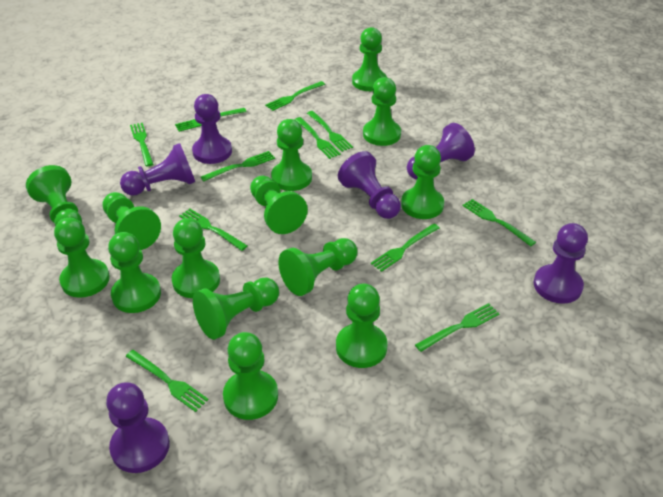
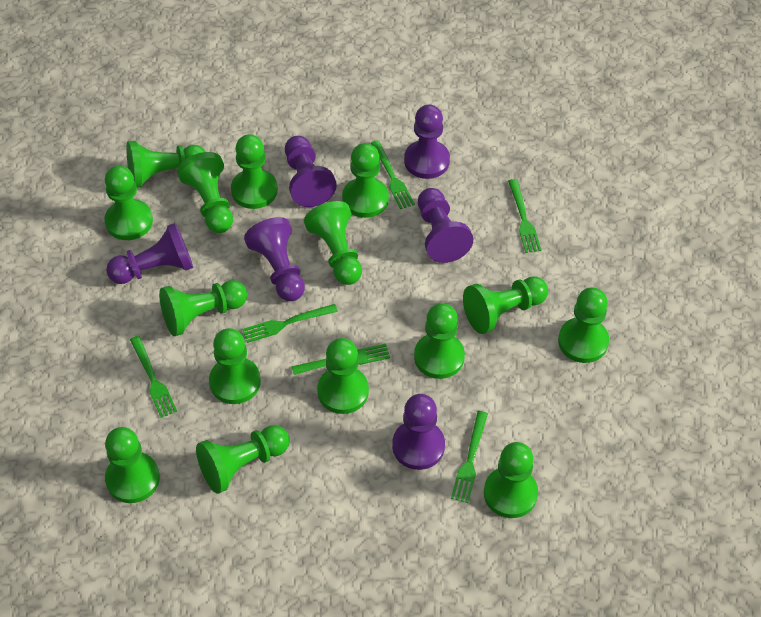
green fork: [126,350,209,412] [130,123,153,166] [175,108,247,132] [179,209,247,251] [201,151,275,181] [265,81,325,111] [295,117,341,159] [307,111,353,152] [371,224,440,272] [415,303,500,352] [463,199,536,246] = 11 -> [130,336,177,418] [242,304,338,343] [292,344,390,375] [371,140,415,209] [451,411,488,503] [508,179,541,253] = 6
green pawn: [26,165,82,226] [54,218,110,298] [102,192,161,250] [108,232,161,313] [172,218,220,298] [193,278,279,340] [223,332,278,420] [250,176,308,234] [271,119,312,191] [278,238,358,296] [336,283,388,368] [352,27,387,91] [363,77,401,146] [401,145,444,219] = 14 -> [104,166,153,240] [105,427,160,503] [126,141,206,188] [159,280,247,336] [177,152,233,233] [196,425,290,494] [209,328,261,404] [231,134,278,209] [304,201,362,285] [317,338,369,414] [342,143,389,218] [414,303,465,379] [463,277,548,334] [484,442,538,518] [558,288,609,363] = 15

